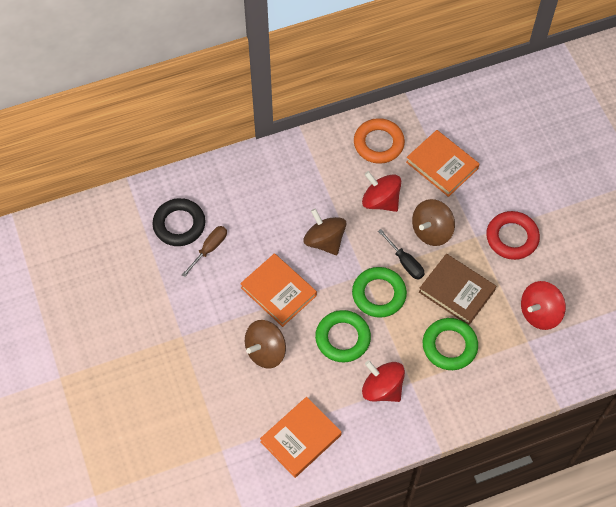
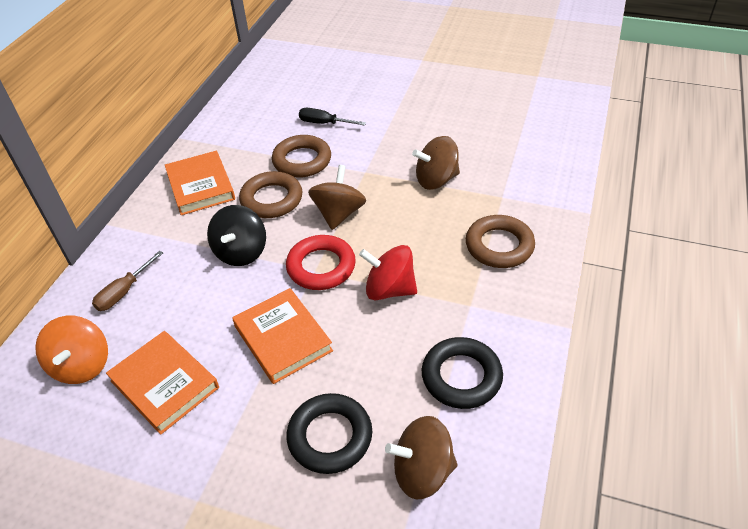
black ring: [152,198,206,246] = 1 -> [287,393,372,474] [422,337,503,409] = 2
black spinning top: none = 0 -> [207,205,266,266] = 1
brown book: [419,254,496,325] = 1 -> none = 0
brown ring: none = 0 -> [239,171,303,218] [272,135,331,178] [466,215,535,268] = 3
green ring: [315,310,371,362] [352,267,407,318] [423,318,478,370] = 3 -> none = 0
orange ring: [354,118,405,164] = 1 -> none = 0
orange spinning top: none = 0 -> [35,316,108,384] = 1
red spinning top: [362,171,401,212] [362,360,405,402] [521,281,566,330] = 3 -> [359,245,417,301] = 1

